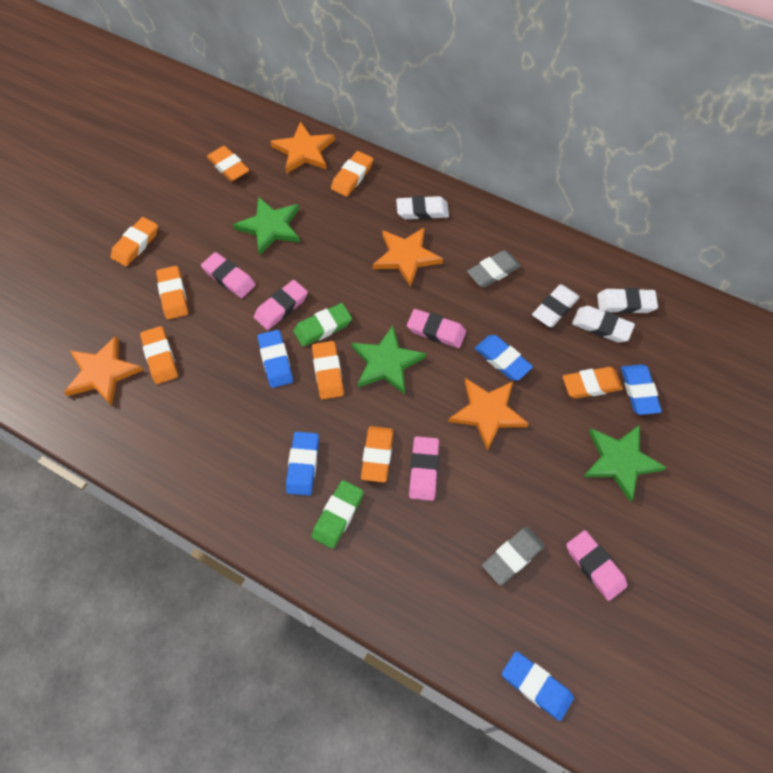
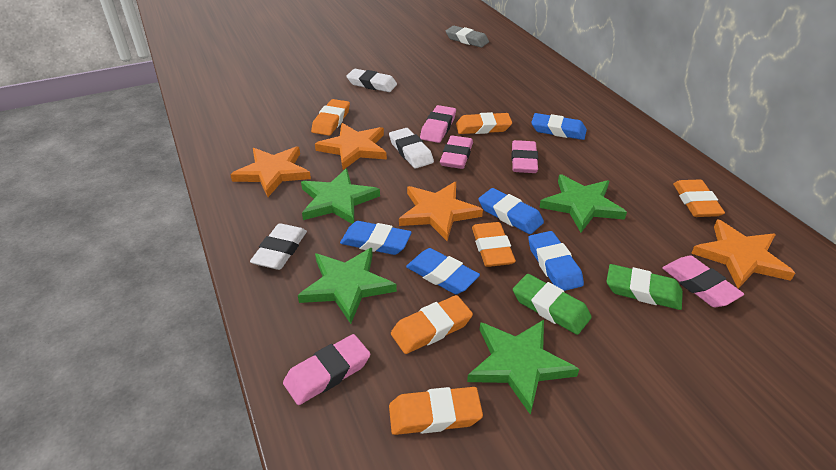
green star: [233,197,300,256] [351,326,426,394] [584,425,667,502] = 3 -> [298,248,397,324] [301,169,380,224] [467,320,579,415] [539,174,627,232] = 4
grey eraser: [467,250,521,287] [482,527,545,585] = 2 -> [446,26,489,48] = 1
orange eraser: [111,217,158,267] [140,326,178,384] [156,266,188,320] [207,146,249,182] [312,341,344,399] [331,151,373,197] [361,426,394,483] [562,367,623,399] = 8 -> [311,99,350,136] [389,387,483,435] [391,295,473,354] [456,112,512,134] [472,222,516,267] [673,180,725,217] = 6
white eraser: [396,196,449,220] [532,284,580,327] [572,306,635,343] [597,288,658,314] = 4 -> [250,223,307,270] [346,69,397,92] [389,128,434,168] = 3

